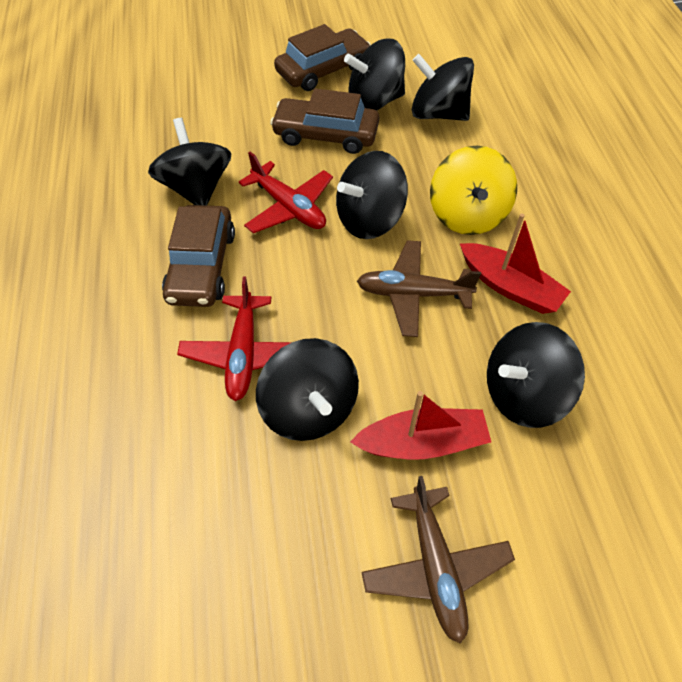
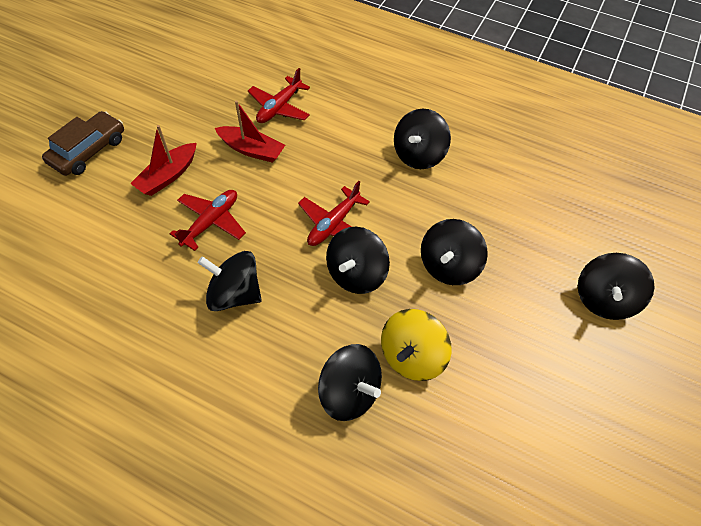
brown car: [162,205,235,307] [270,88,379,154] [274,24,371,91] = 3 -> [42,111,124,176] = 1
brown plane: [357,240,481,337] [361,476,515,644] = 2 -> none = 0
red plane: [177,277,292,401] [239,152,333,233] = 2 -> [170,190,246,251] [248,68,310,123] [298,181,370,246] = 3

